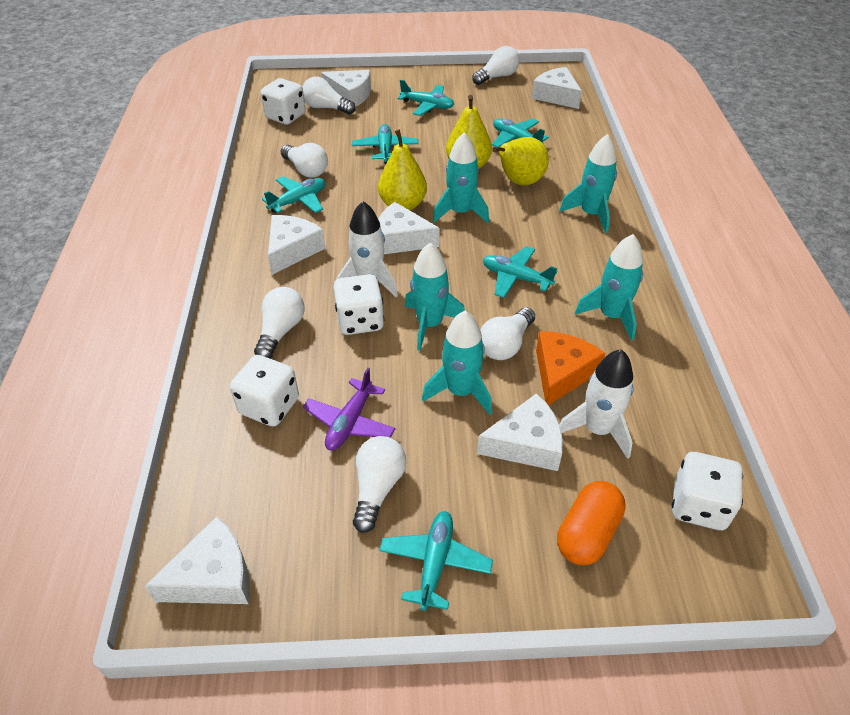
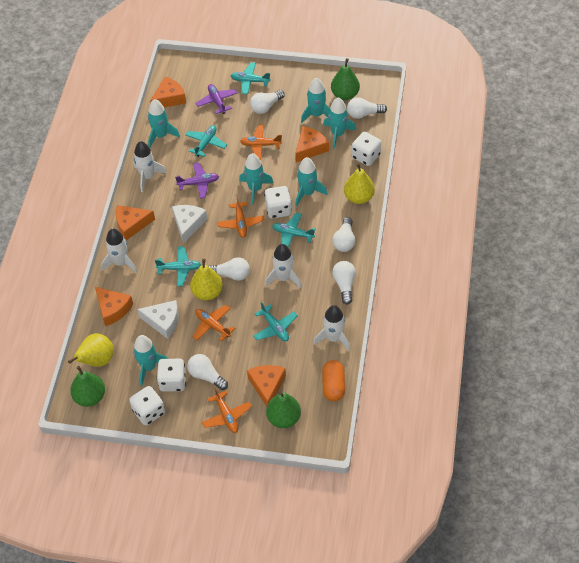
green pear: none = 0 -> [70,366,105,407] [266,391,301,428] [331,58,360,100] = 3
orange cheese: [536,331,606,405] = 1 -> [95,287,133,326] [116,205,155,240] [150,76,186,108] [247,365,286,406] [295,126,329,162] = 5
orange plane: none = 0 -> [193,305,235,341] [202,388,252,433] [217,196,264,237] [240,125,282,160] = 4
purple plane: [303,368,396,451] = 1 -> [175,162,219,199] [196,84,238,114] = 2
turquoise plane: [262,176,325,213] [352,124,418,164] [379,511,493,611] [398,80,454,116] [483,246,557,298] [492,118,549,147] = 6 -> [155,246,201,286] [186,125,227,157] [231,62,271,95] [253,302,298,341] [272,212,316,248] = 5
turquoise rocket: [405,243,465,351] [422,311,492,415] [433,133,489,223] [559,134,617,233] [575,234,643,341] = 5 -> [133,335,168,386] [148,99,180,148] [239,153,273,205] [296,157,327,206] [301,78,330,123] [324,97,356,149] = 6
white cheese: [144,516,250,604] [268,215,326,275] [321,70,371,107] [378,202,439,254] [477,393,563,471] [532,67,582,109] = 6 -> [137,300,179,339] [172,205,207,244] = 2
white rocket: [337,201,398,297] [560,349,633,459] = 2 -> [101,229,137,273] [134,141,167,192] [265,244,301,288] [313,305,351,351] = 4

